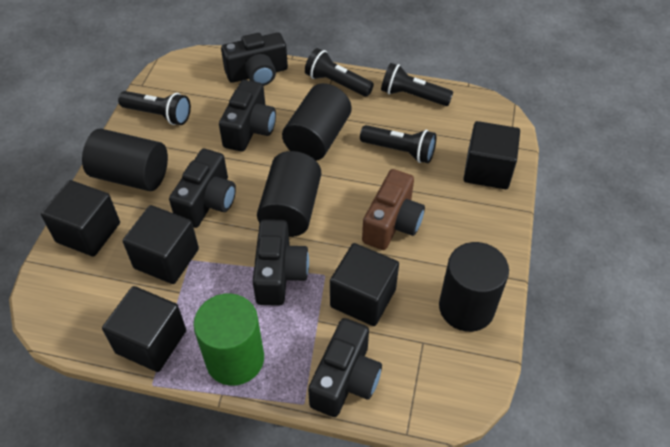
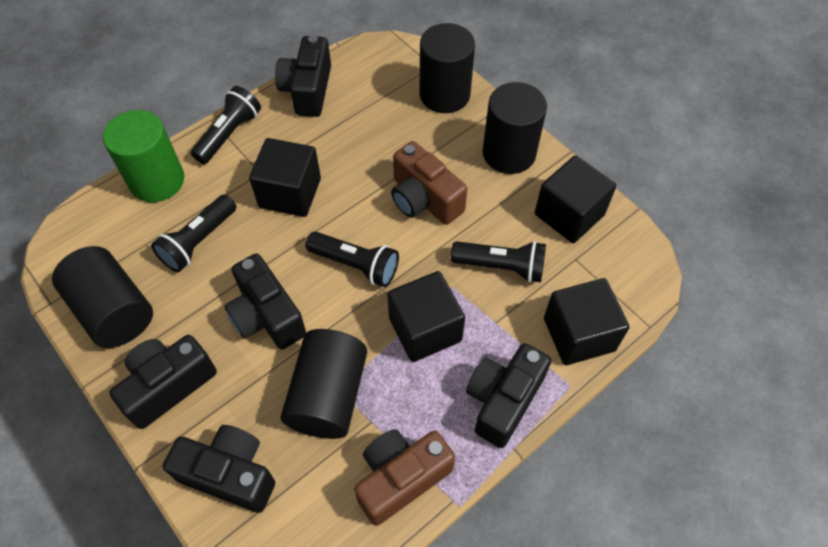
black cube: [41,180,120,257] [102,286,186,372] [123,205,199,284] [330,243,399,326] [463,121,520,189] = 5 -> [249,138,321,217] [387,271,465,362] [535,155,616,243] [544,278,629,365] = 4
brown camera: [362,169,425,250] = 1 -> [354,429,455,526] [391,141,467,225] = 2

